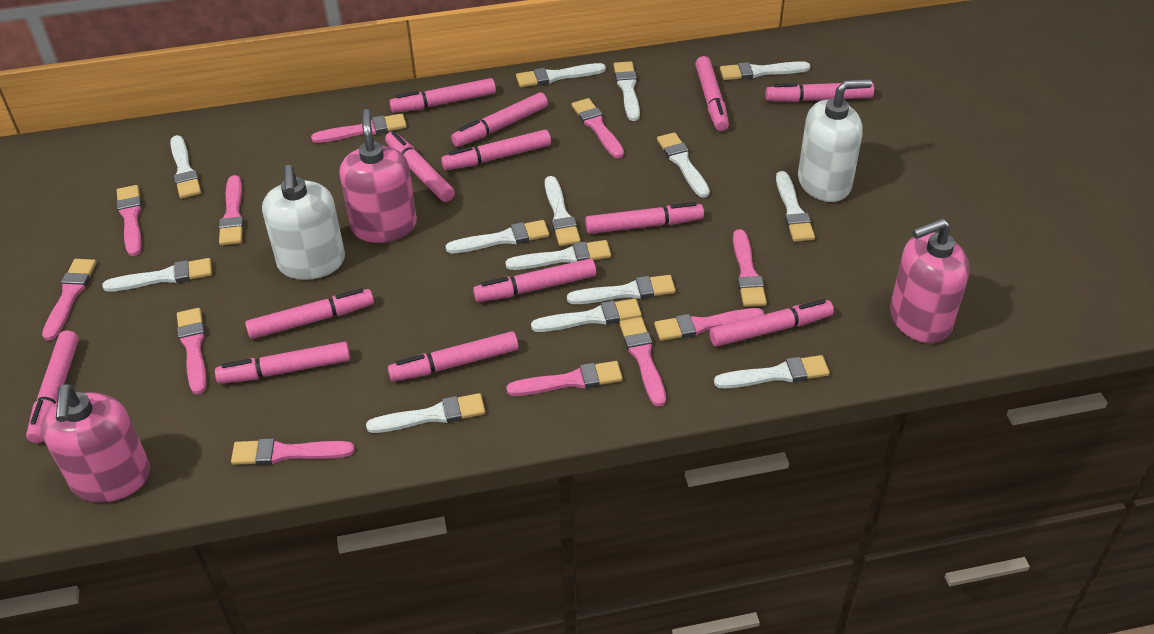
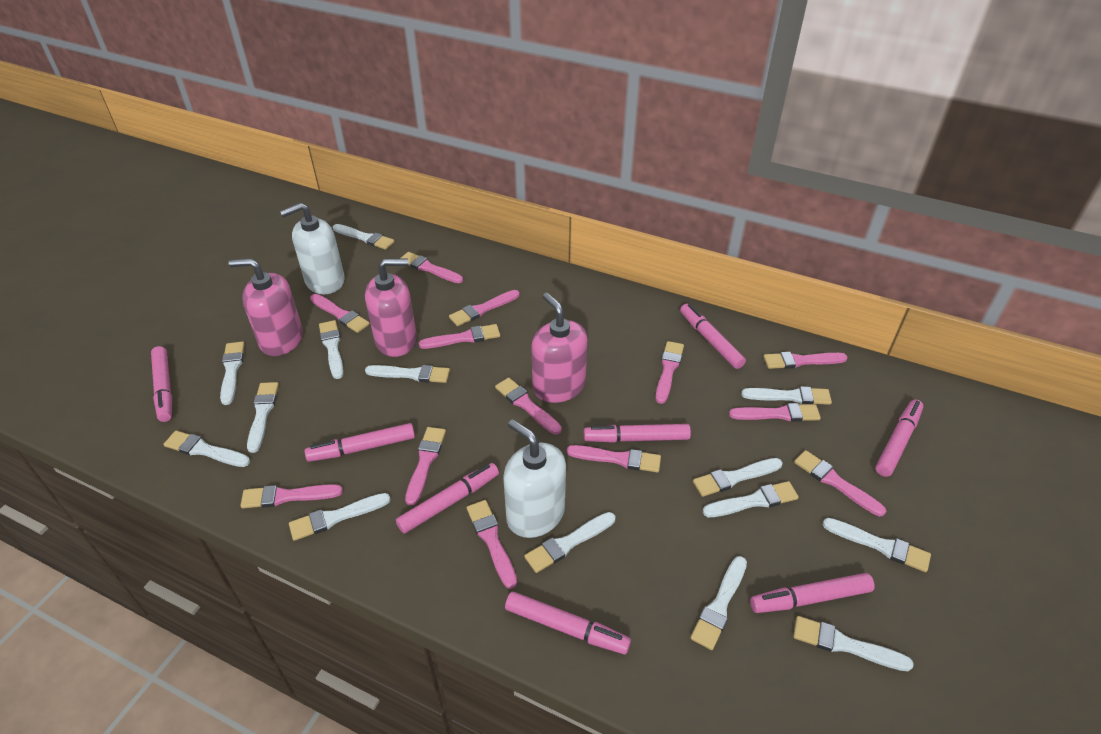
pink brush: [42,259,96,341] [117,185,142,256] [177,308,206,394] [219,175,244,245] [231,438,355,465] [311,113,407,143] [506,361,623,396] [572,98,624,158] [619,317,666,407] [654,308,764,341] [733,229,767,307] = 11 -> [240,484,343,508] [310,294,370,333] [400,252,463,283] [405,427,446,506] [419,324,500,349] [449,290,520,326] [467,500,517,589] [495,377,562,434] [567,445,661,473] [655,341,684,404] [729,403,821,422] [763,352,848,369] [794,450,886,516] = 13
pink marker: [26,330,79,443] [215,342,350,384] [245,288,374,339] [385,131,455,202] [388,331,519,381] [389,78,496,113] [441,130,551,170] [451,92,548,147] [473,259,596,302] [585,202,704,234] [695,56,729,131] [709,299,834,347] [765,82,874,102] = 13 -> [151,346,172,422] [305,423,415,462] [396,463,499,533] [505,592,631,654] [584,424,691,443] [680,304,746,369] [750,573,875,613] [875,400,923,477] = 8

